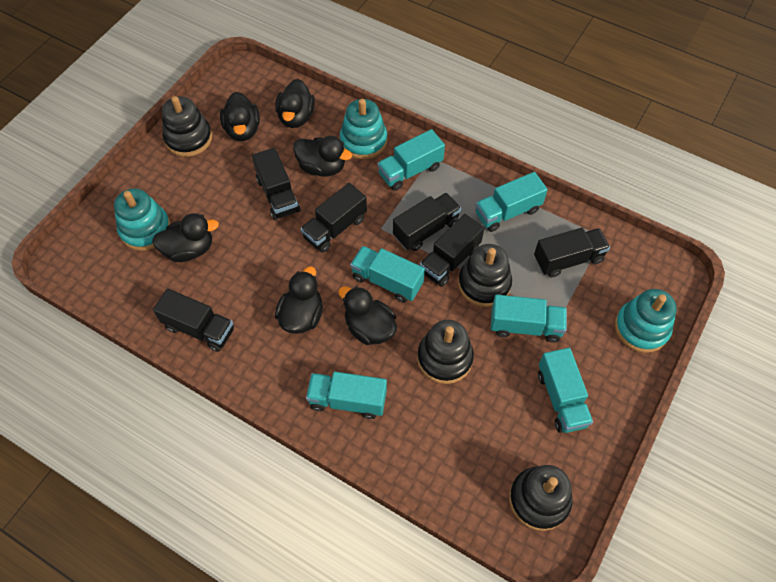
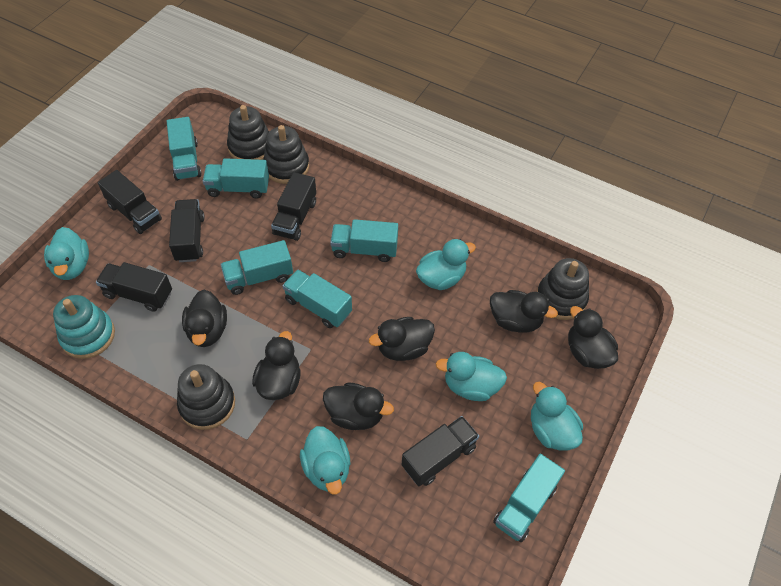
black truck: [153,289,234,352] [252,148,300,220] [301,183,367,253] [393,193,461,251] [420,214,484,287] [534,228,610,277] = 6 -> [96,262,172,312] [98,170,162,234] [169,199,205,262] [271,172,316,241] [402,416,479,486] = 5
turquoise duck: none = 0 -> [44,227,89,280] [300,426,350,495] [416,239,476,290] [436,352,507,401] [531,382,583,451] = 5
turquoise stacking toy: [114,188,170,251] [340,99,387,159] [615,289,677,353] = 3 -> [53,295,115,359] = 1

